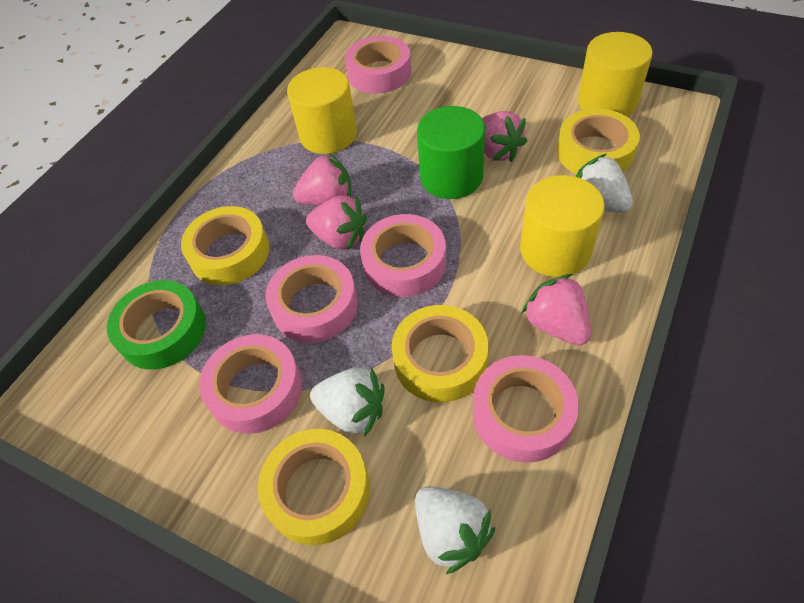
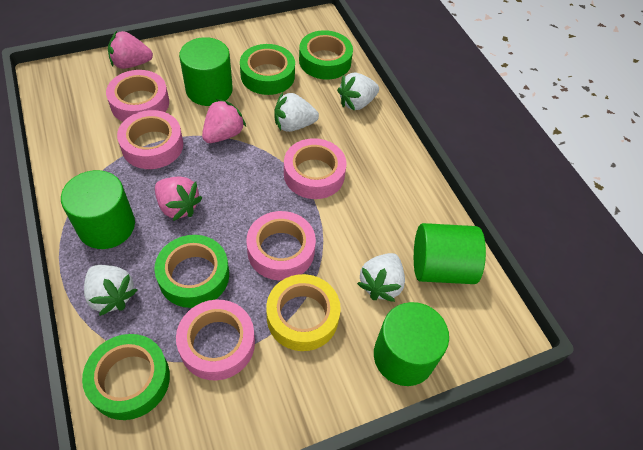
green cylinder: [417,106,485,199] = 1 -> [61,170,135,249] [179,37,233,106] [374,302,449,386] [414,223,486,284] = 4
green tape: [107,280,206,370] = 1 -> [82,334,170,420] [154,235,229,308] [240,44,295,95] [299,30,353,79] = 4
pink strawberry: [293,153,351,206] [306,195,367,251] [482,111,527,162] [522,274,591,345] = 4 -> [108,31,153,69] [155,177,202,221] [202,99,246,143] = 3
white strawberry: [310,367,385,437] [415,486,496,574] [575,154,633,213] = 3 -> [84,265,137,316] [274,92,319,132] [337,72,379,111] [357,253,405,302] = 4
yellow cylinder: [287,67,357,154] [520,175,605,277] [578,32,652,117] = 3 -> none = 0
yellow tape: [181,206,269,285] [258,429,370,545] [392,305,488,403] [557,108,640,174] = 4 -> [266,274,341,351] = 1

